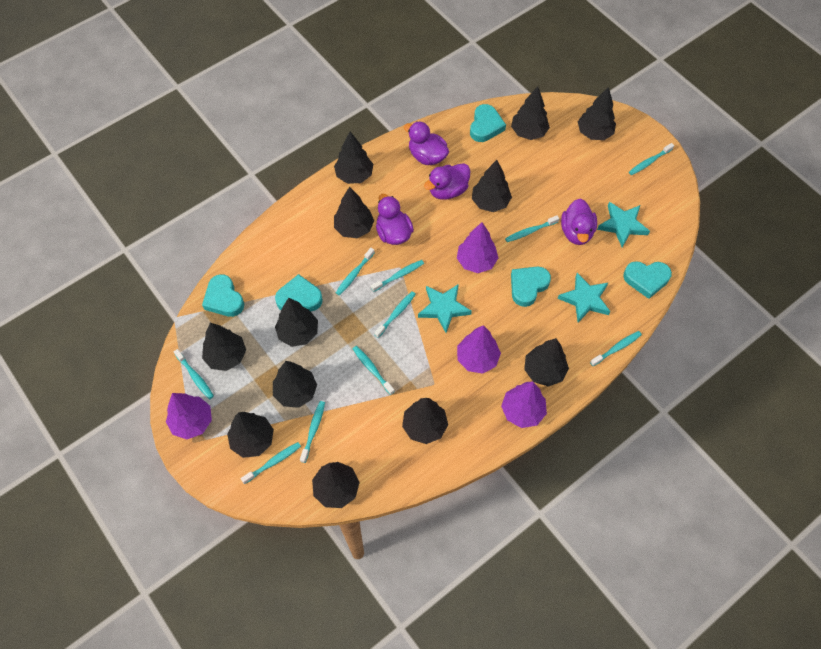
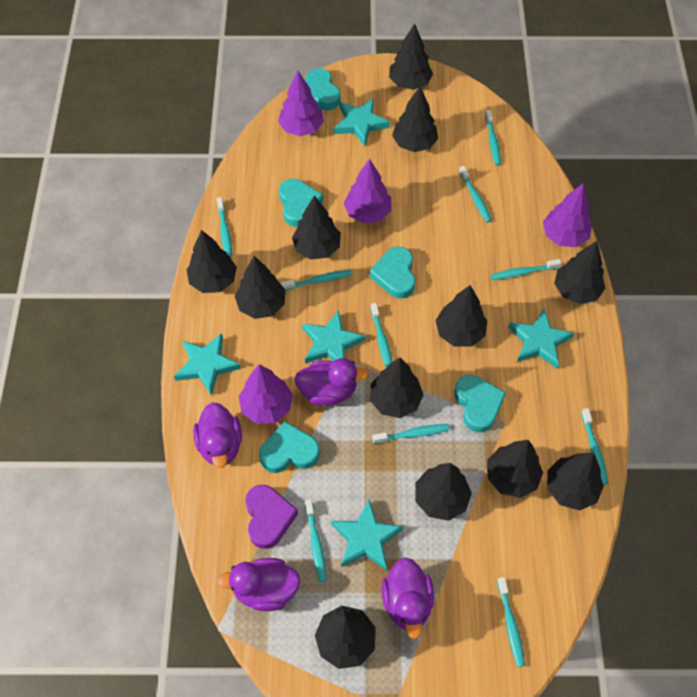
purple heart: none = 0 -> [245,485,298,549] = 1
turquoise star: [418,284,472,333] [557,273,611,322] [597,202,650,248] = 3 -> [174,333,241,396] [302,310,365,363] [331,500,403,571] [334,98,390,146] [508,309,574,369] = 5

